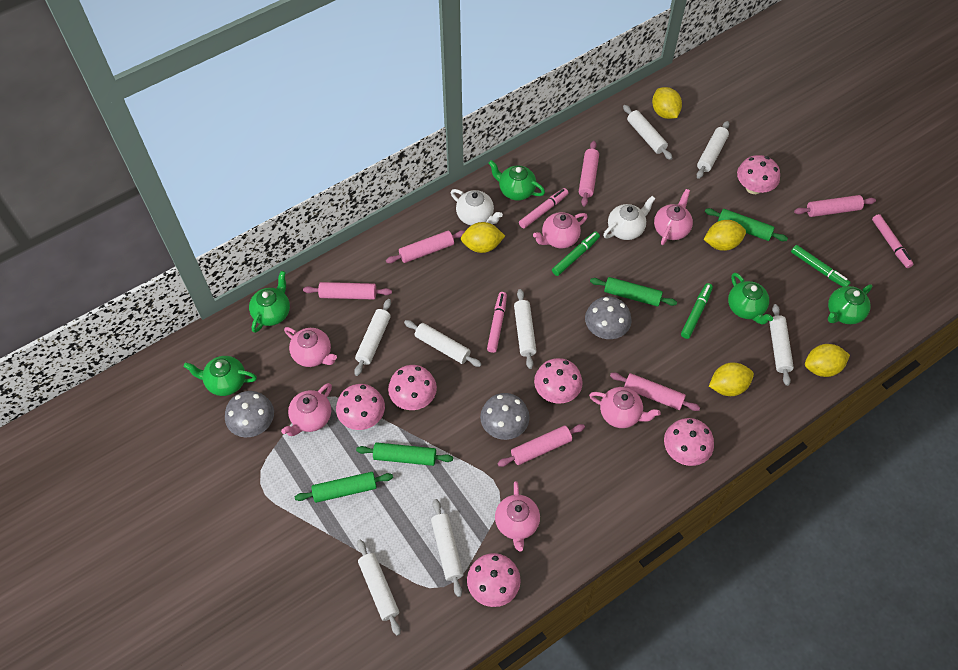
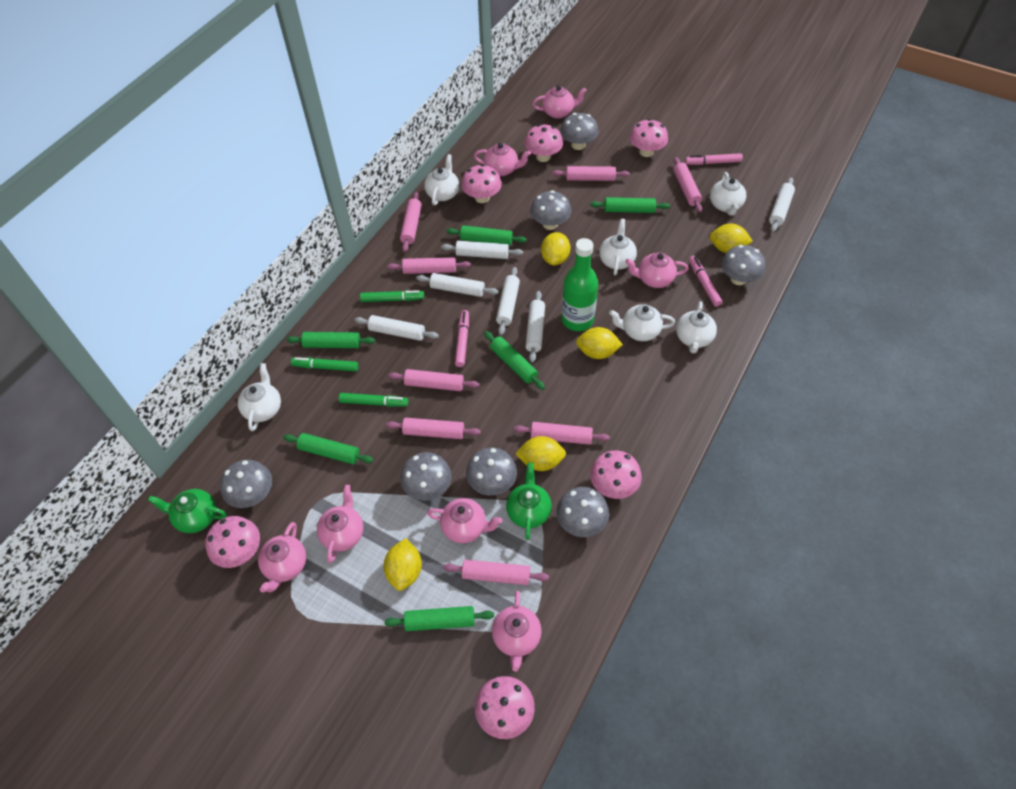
green bottle: none = 0 -> [562,238,598,331] = 1
green rolling pin: [295,472,393,503] [356,442,453,466] [590,277,677,307] [705,208,788,241] = 4 -> [283,433,374,464] [287,332,375,348] [384,606,494,631] [447,225,527,246] [484,331,545,390] [590,197,670,213] = 6
green teapot: [184,356,257,396] [249,271,290,333] [488,160,545,201] [728,273,773,325] [828,284,873,324] = 5 -> [148,489,227,533] [506,462,552,540] = 2
grey mushroom: [225,391,274,437] [480,393,530,440] [585,297,632,339] = 3 -> [220,460,272,508] [400,452,452,501] [466,447,517,495] [530,190,571,230] [556,487,609,537] [560,113,598,150] [721,245,765,285] = 7
pink rolling pin: [303,282,392,300] [386,230,465,264] [497,424,585,467] [579,141,599,207] [610,372,700,411] [794,195,876,217] = 6 -> [386,418,481,439] [387,257,471,274] [389,369,479,391] [400,192,422,252] [443,559,549,585] [514,422,610,445] [552,166,630,181] [673,157,702,212] = 8
pink teapot: [281,383,332,436] [284,327,337,367] [495,481,540,551] [533,212,588,248] [589,387,661,428] [654,189,693,245] = 6 -> [258,522,306,593] [317,485,364,563] [427,498,502,543] [474,143,531,176] [492,591,542,672] [533,85,587,119] [625,253,688,288] = 7
white rolling pin: [354,299,391,376] [357,539,401,636] [404,320,482,367] [431,499,464,597] [514,289,537,369] [623,105,672,160] [697,121,729,179] [769,304,794,386] = 8 -> [354,315,439,341] [416,273,499,297] [441,241,523,259] [496,267,520,335] [525,291,545,363] [769,178,795,232] = 6
white teapot: [451,189,503,225] [603,196,655,240] = 2 -> [238,363,281,431] [424,154,459,205] [600,219,637,275] [609,304,675,341] [676,301,717,353] [710,172,746,216] = 6

